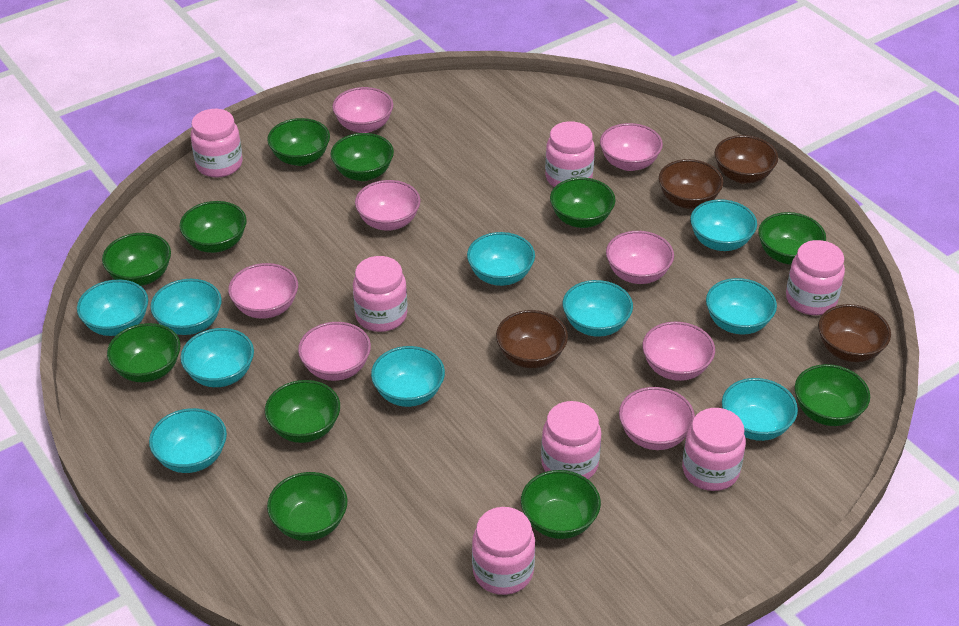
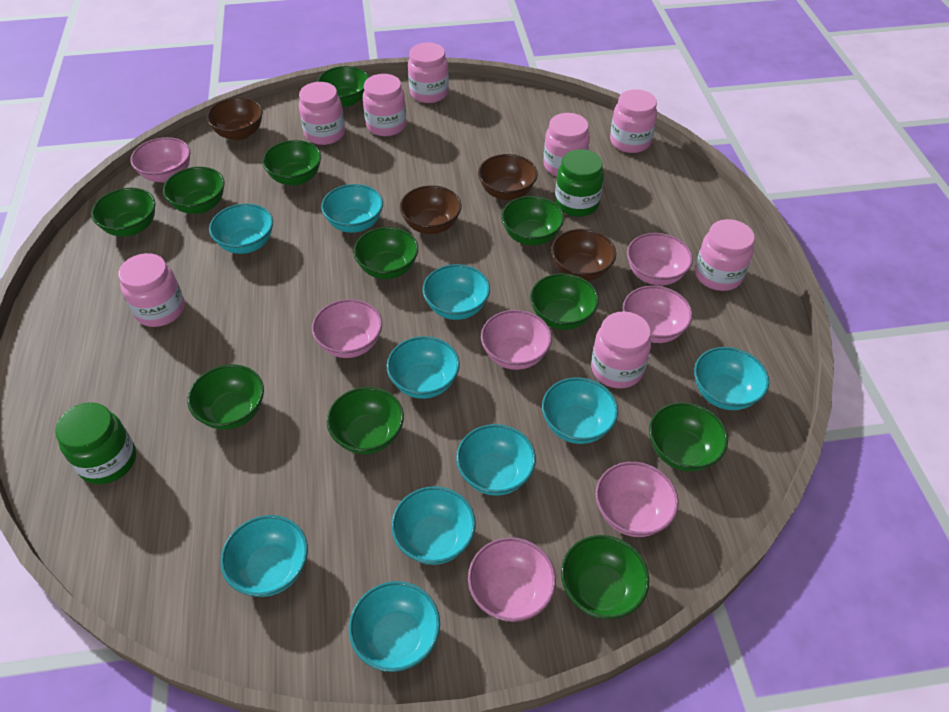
green jar: none = 0 -> [55,402,136,484] [555,149,604,217] = 2
pink bowl: [228,263,298,319] [298,322,371,381] [332,87,393,133] [355,180,420,231] [600,123,663,171] [606,231,674,284] [619,387,695,450] [642,322,715,381] = 8 -> [130,137,190,183] [312,299,382,358] [468,537,556,622] [481,310,552,370] [595,462,679,537] [623,286,693,343] [627,233,693,286] = 7
pink jar: [191,109,242,178] [353,256,407,332] [472,507,535,595] [541,401,601,479] [545,121,595,187] [682,408,746,491] [786,240,845,315] = 7 -> [118,253,185,327] [299,82,345,145] [363,74,407,136] [408,43,449,103] [543,113,590,176] [591,311,651,388] [610,89,657,153] [695,219,755,291] = 8

